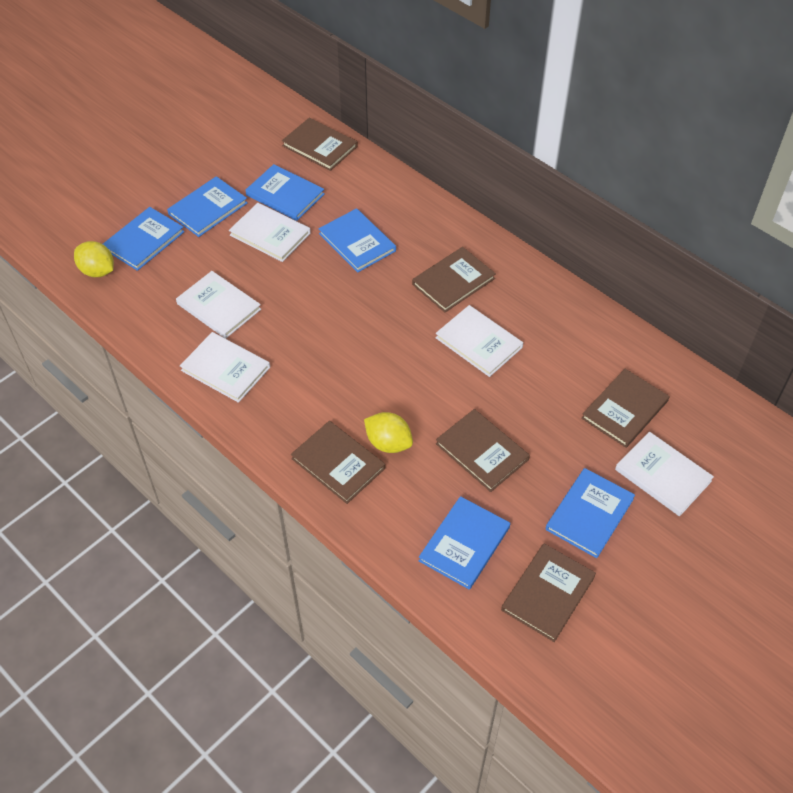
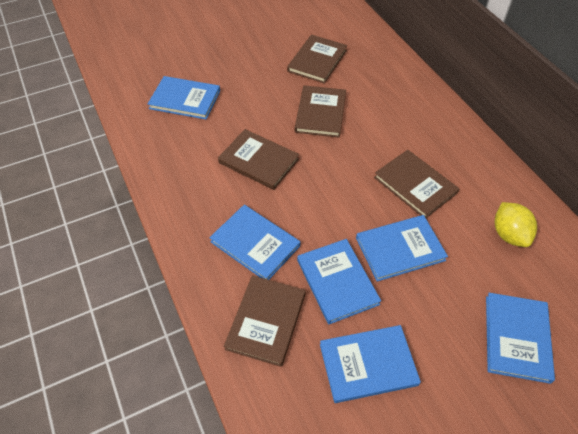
brown book: [282,117,358,171] [291,421,385,504] [412,247,496,312] [436,409,530,492] [501,544,596,642] [581,369,669,448] = 6 -> [218,129,299,190] [224,275,306,367] [287,35,347,84] [295,85,346,138] [374,150,459,218] = 5
white book: [176,271,261,339] [180,332,270,403] [229,203,311,262] [436,305,523,377] [615,432,714,516] = 5 -> none = 0
yellow lemon: [74,241,114,277] [364,412,413,453] = 2 -> [495,202,537,247] = 1

